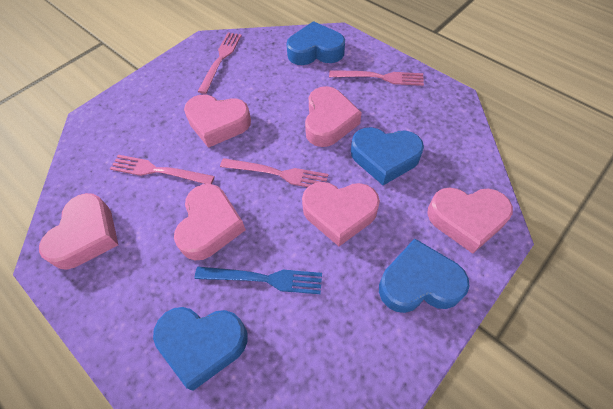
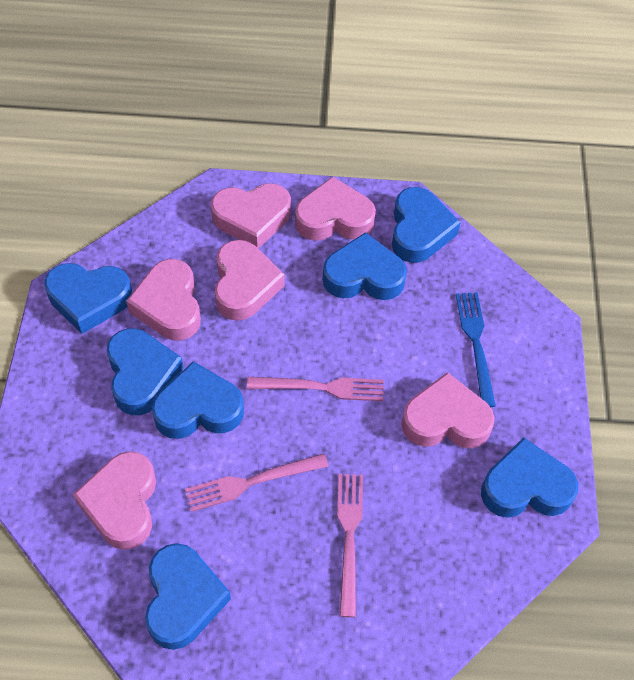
blue heart: [153,307,248,391] [286,21,345,65] [351,127,424,185] [379,238,470,313] = 4 -> [45,263,132,334] [107,328,184,415] [145,543,231,650] [152,361,244,439] [323,232,407,300] [392,187,461,263] [481,437,578,518] = 7
pink fork: [110,155,215,184] [198,32,242,94] [220,158,328,187] [329,70,424,86] = 4 -> [185,454,329,512] [247,377,384,401] [337,474,363,617] = 3

